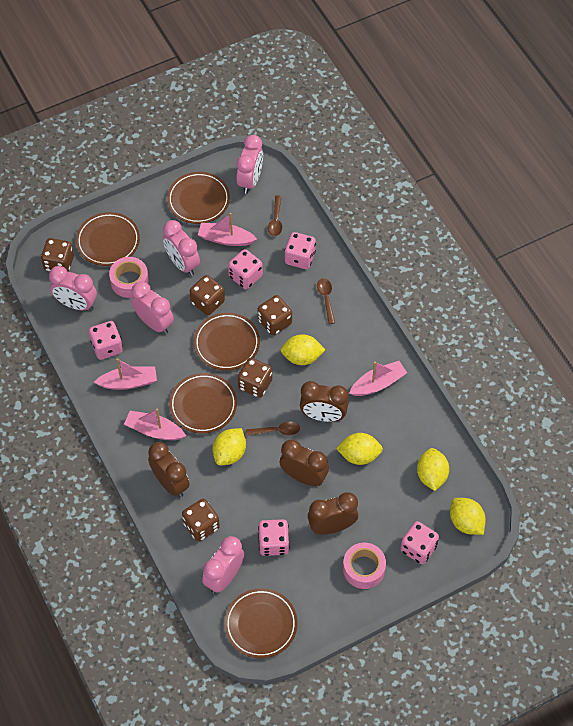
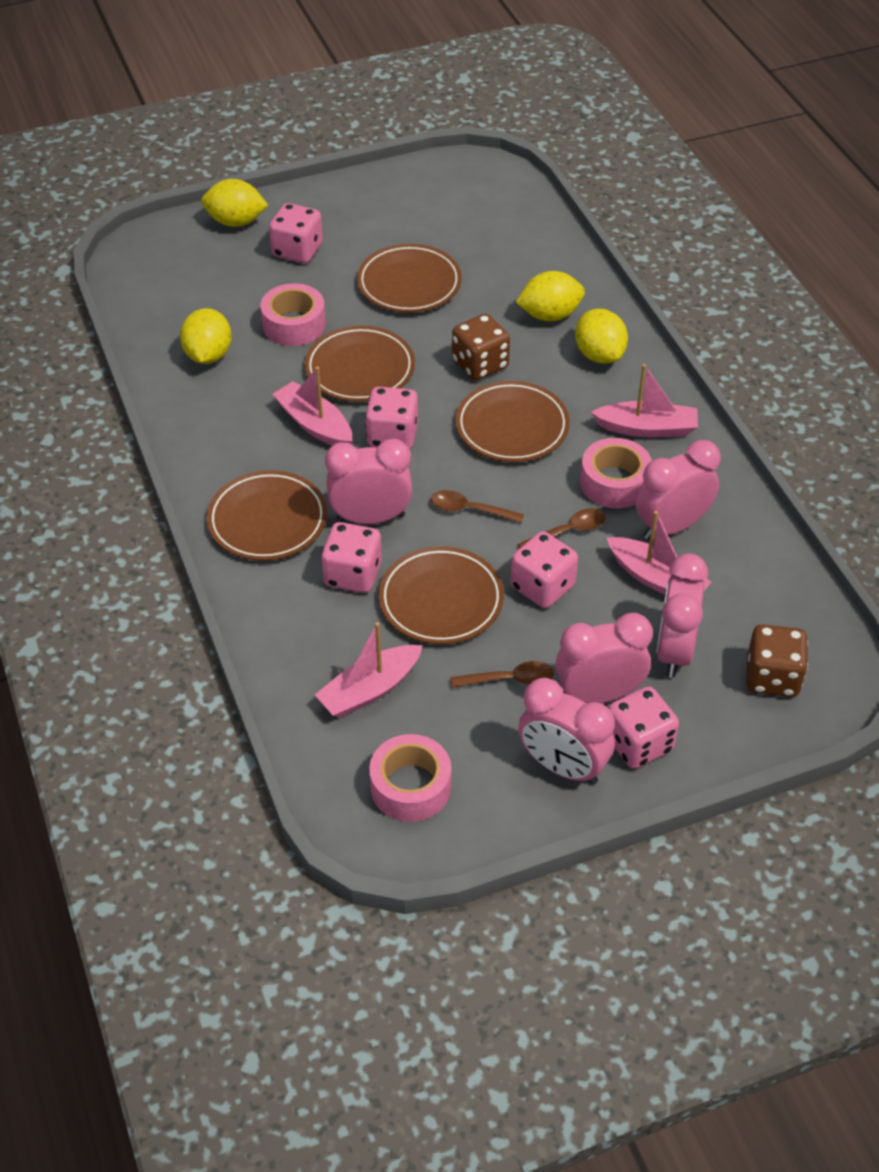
brown clock: [148,442,190,498] [280,440,329,486] [300,381,349,422] [308,492,358,534] = 4 -> none = 0
brown dice: [41,238,74,272] [182,499,220,541] [189,275,225,315] [238,358,272,398] [258,295,292,336] = 5 -> [452,314,510,380] [746,624,808,697] = 2
pink tape: [109,257,149,298] [343,543,386,589] = 2 -> [260,283,326,346] [369,734,451,822] [580,438,652,509] = 3
yellow lemon: [213,428,246,466] [281,334,325,365] [336,433,383,465] [417,448,449,491] [450,498,486,535] = 5 -> [180,308,232,364] [201,179,268,227] [516,271,585,321] [575,309,628,364] = 4

